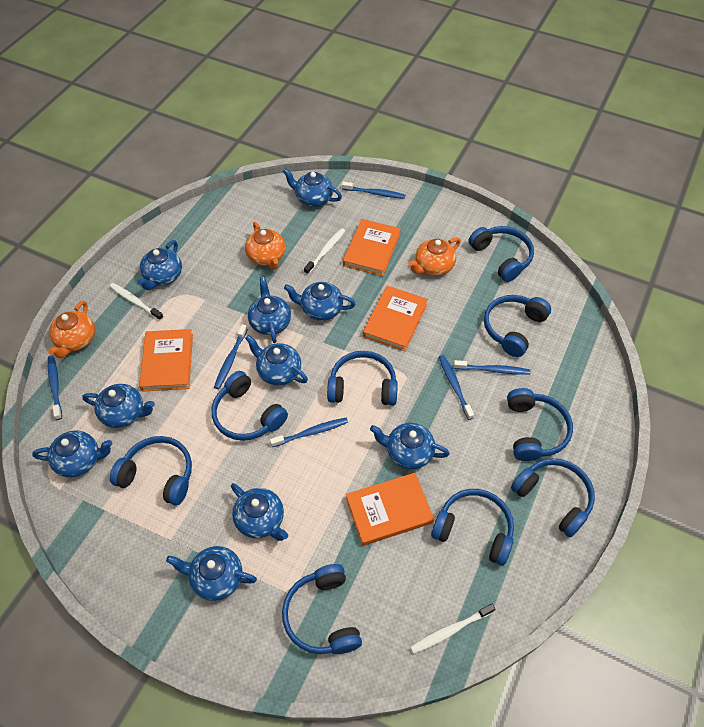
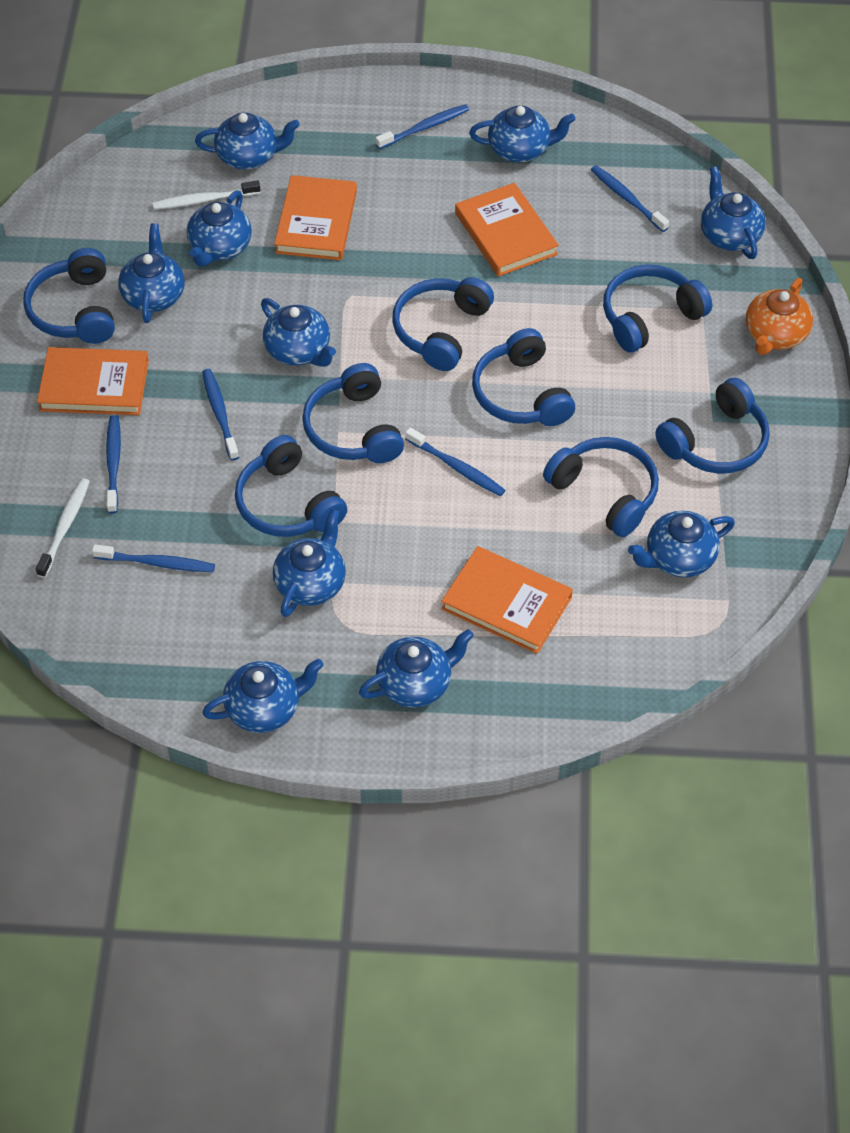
blue headphones: [110,436,192,505] [212,371,288,441] [282,564,362,654] [327,351,398,406] [431,489,514,566] [469,226,534,282] [484,295,551,357] [507,388,573,461] [511,458,595,538] = 9 -> [23,248,115,344] [235,435,347,537] [302,363,404,463] [392,277,494,371] [472,328,575,426] [543,437,659,537] [603,265,712,353] [655,377,770,474] = 8
orange teapot: [48,301,95,358] [245,222,285,270] [408,237,461,276] = 3 -> [746,278,813,355] = 1
white toothbrush: [109,283,164,321] [304,228,345,275] [410,603,495,654] = 3 -> [36,478,90,578] [153,180,261,210] = 2

